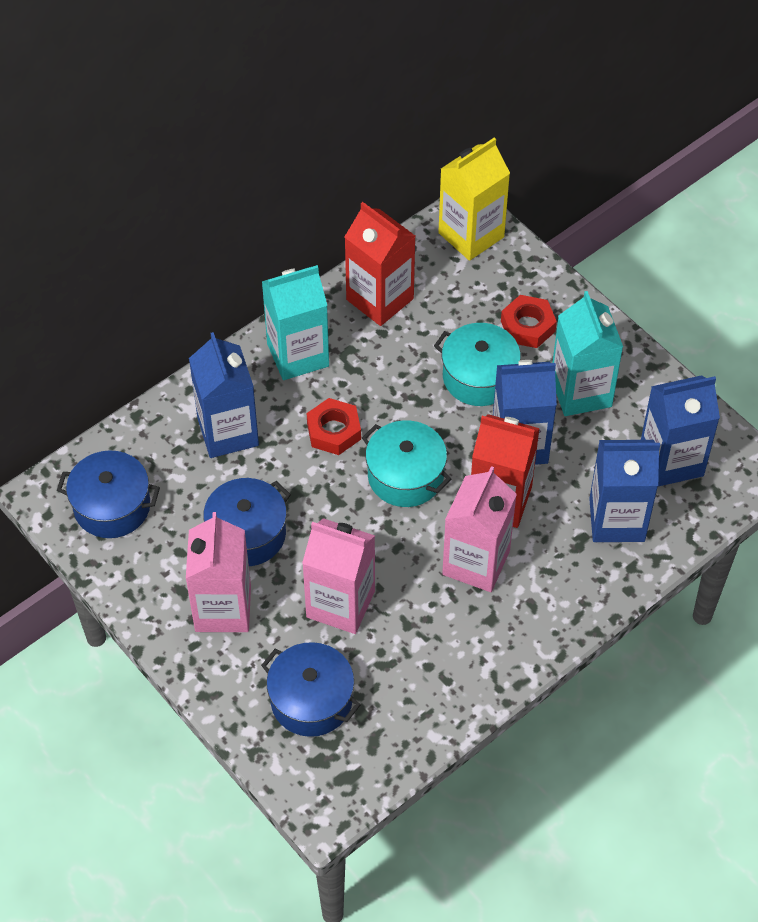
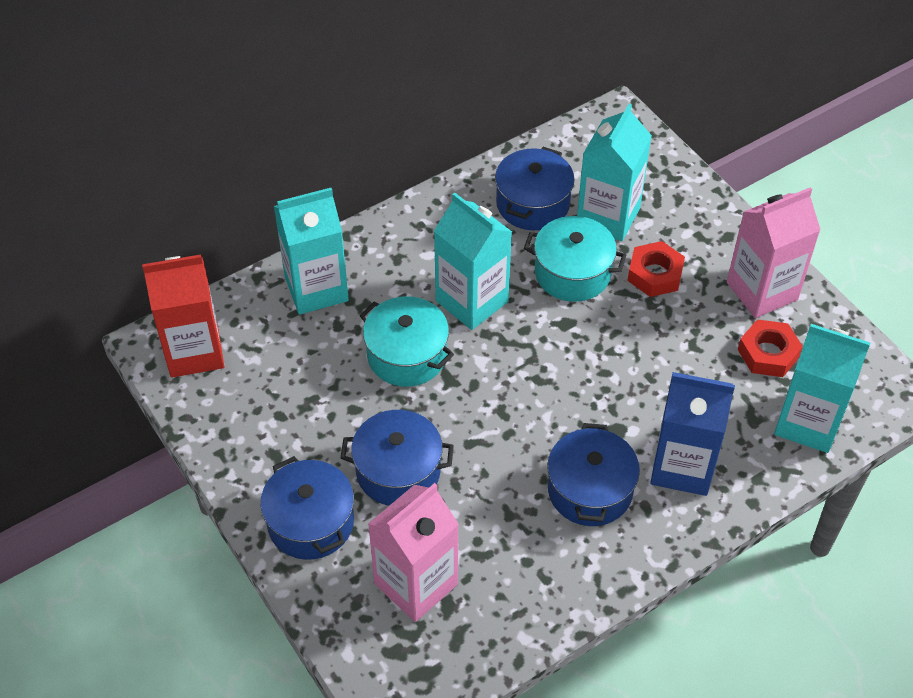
blue carton: [189,332,259,458] [493,360,557,465] [589,440,660,542] [641,375,720,487] = 4 -> [650,372,735,496] = 1
blue pot: [57,450,160,538] [203,478,291,566] [261,642,361,737] = 3 -> [260,456,354,560] [341,410,454,506] [495,147,574,230] [547,423,640,526] = 4
pink carton: [186,512,251,632] [302,518,375,634] [442,466,517,592] = 3 -> [368,483,459,622] [727,187,820,318] = 2
red carton: [345,202,415,326] [471,414,540,528] = 2 -> [142,254,225,378] = 1
turquoise carton: [262,265,329,380] [552,291,623,416] = 2 -> [274,188,349,315] [434,193,512,330] [577,104,652,241] [774,324,870,453] = 4
yellow carton: [438,137,510,261] = 1 -> none = 0

